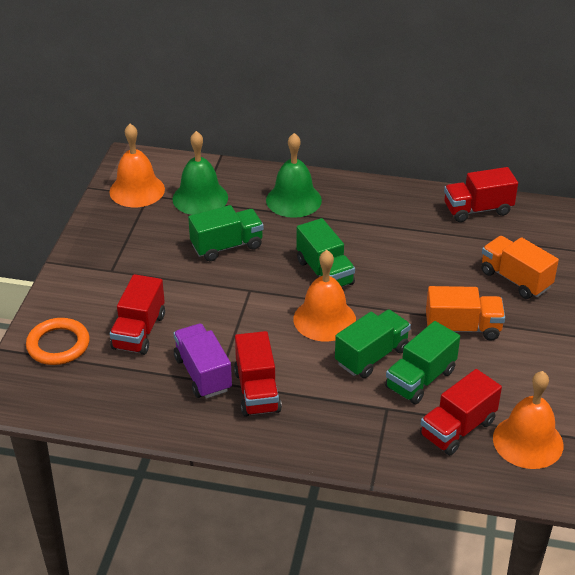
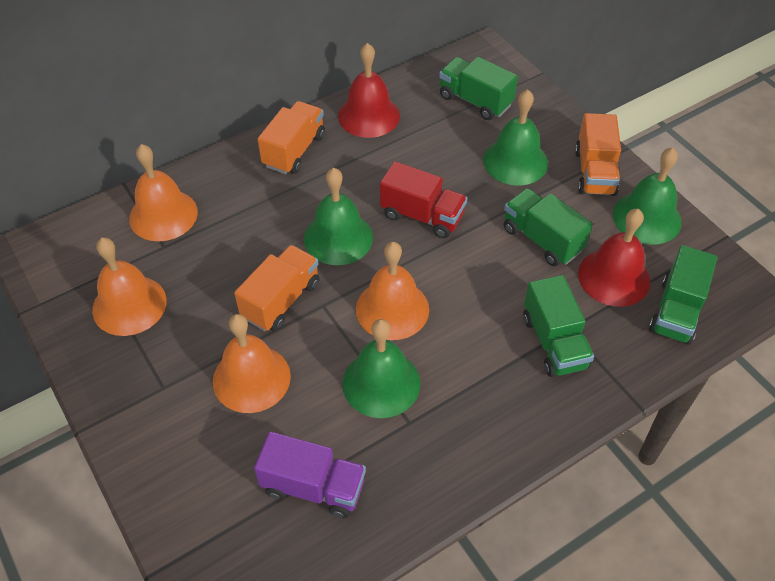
green bell: [172,131,228,215] [266,133,322,218] = 2 -> [304,168,373,265] [342,319,420,418] [483,89,548,185] [613,147,682,244] = 4
orange bell: [109,124,165,207] [293,250,356,341] [493,371,563,469] = 3 -> [92,237,166,336] [129,144,198,241] [213,314,291,413] [356,242,429,340] = 4
orange ring: [26,318,90,365] = 1 -> none = 0
orange truck: [426,286,505,341] [481,236,559,299] = 2 -> [234,245,320,331] [258,101,325,174] [575,113,621,196] = 3
red bell: none = 0 -> [338,43,400,138] [578,209,651,307] = 2
red truck: [110,274,165,355] [234,331,282,417] [420,369,502,455] [444,167,518,222] = 4 -> [380,161,467,238] = 1

